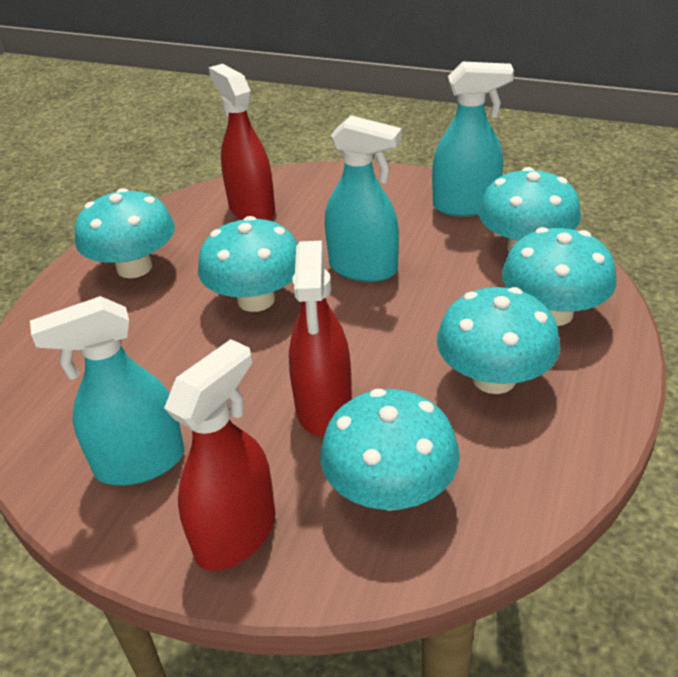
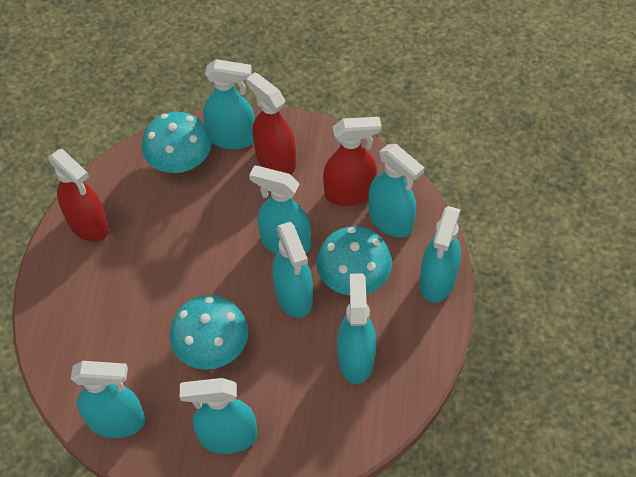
turquoise mushroom: [75,188,175,278] [198,216,298,312] [320,389,460,511] [437,287,560,394] [478,167,581,252] [502,227,617,326] = 6 -> [142,112,212,173] [170,295,248,370] [316,226,392,295] = 3
turquoise spray bottle: [30,296,184,485] [325,115,402,282] [432,61,514,217] = 3 -> [71,361,145,438] [180,378,257,454] [203,59,255,149] [249,166,311,254] [272,222,313,318] [337,273,376,384] [369,144,425,237] [419,206,461,302] = 8

